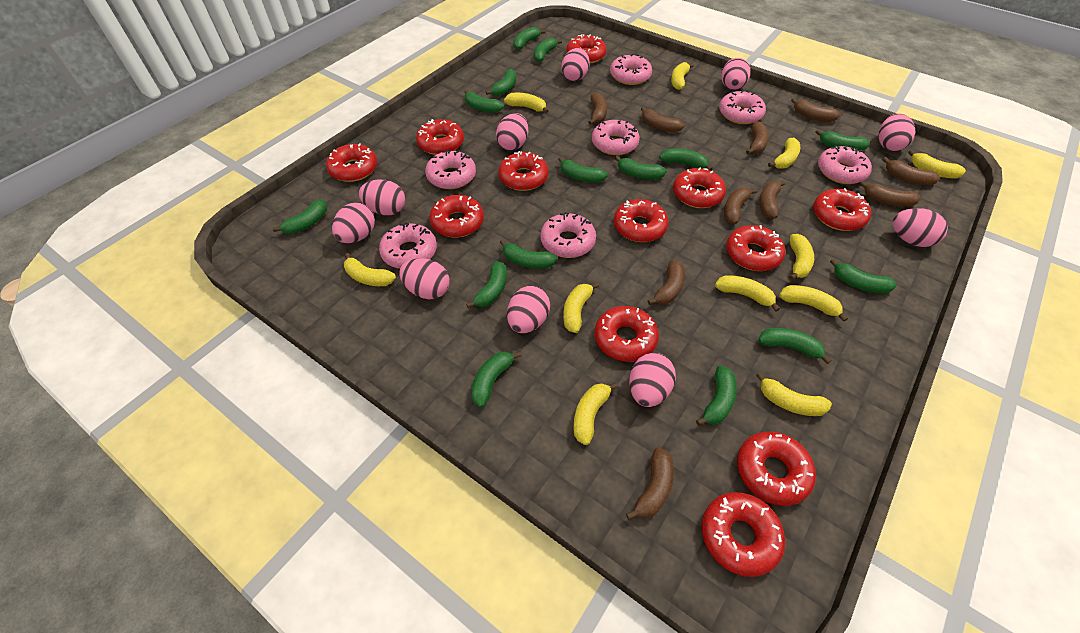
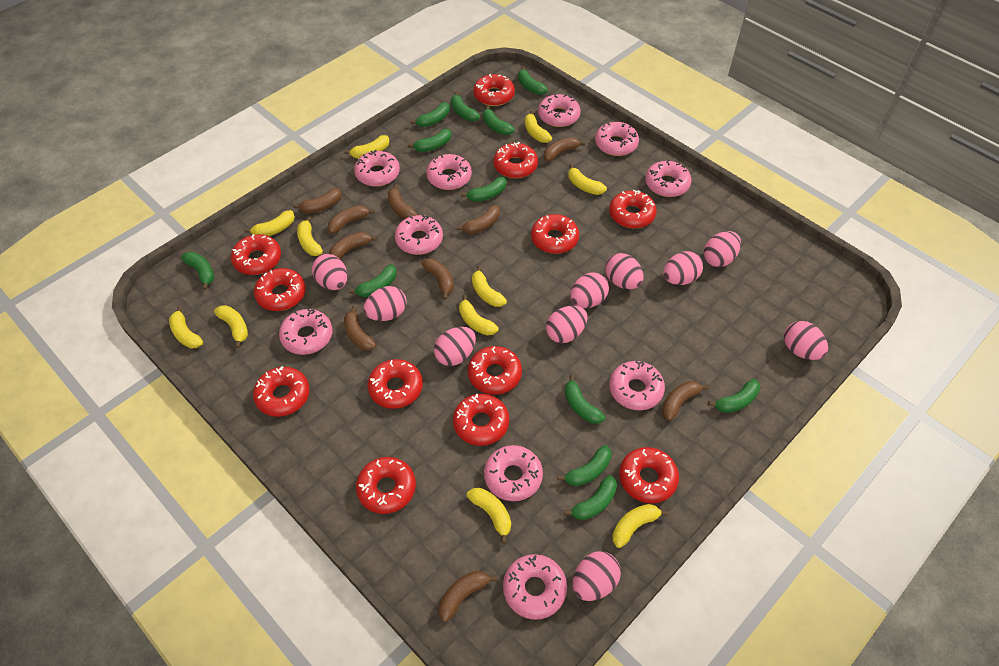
green banana: [273,199,327,234] [465,90,504,113] [466,261,507,308] [471,351,521,408] [486,69,516,96] [500,239,557,269] [513,27,545,50] [534,37,562,62] [558,157,608,183] [615,155,667,179] [659,148,713,171] [696,366,737,426] [758,328,832,364] [815,129,870,151] [830,259,897,293] = 15 -> [181,252,214,290] [349,264,397,297] [408,129,452,152] [410,102,450,127] [451,91,480,121] [461,177,507,202] [483,105,515,135] [518,66,548,95] [558,445,611,486] [564,475,617,520] [565,375,605,424] [708,379,760,413] = 12
pink donut: [379,222,437,269] [425,150,476,189] [540,212,596,258] [592,120,640,155] [610,54,652,85] [719,90,766,124] [818,145,872,184] = 7 -> [279,309,332,355] [354,150,400,186] [395,215,443,255] [426,154,472,190] [484,445,543,501] [503,554,567,620] [538,94,581,127] [595,122,639,156] [609,361,665,410] [645,160,691,197] = 10

